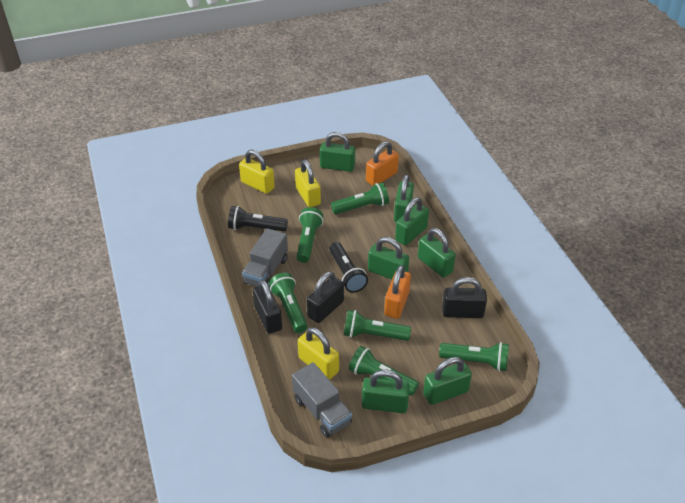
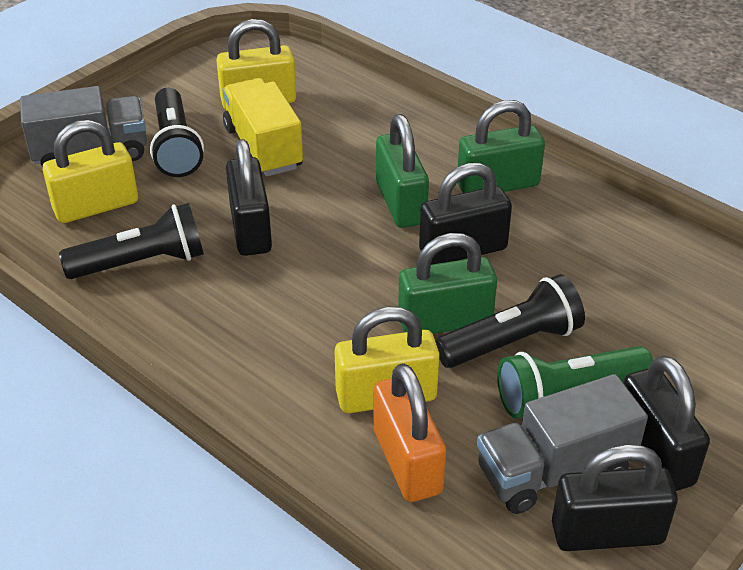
black flashlight: [228,206,288,232] [329,242,368,293] = 2 -> [59,203,204,279] [150,88,204,177] [435,274,585,368] = 3
black padlock: [253,280,282,334] [307,272,344,323] [442,277,487,318] = 3 -> [226,139,272,256] [419,163,512,265] [552,444,678,551] [624,355,710,491] = 4
green flashlight: [269,273,308,333] [296,207,323,263] [331,182,389,214] [344,310,411,341] [349,346,419,395] [439,342,509,371] = 6 -> [497,346,653,418] = 1
green padlock: [320,132,355,172] [362,370,410,413] [368,237,409,279] [394,175,414,222] [395,197,429,246] [418,228,456,278] [423,357,472,405] = 7 -> [376,114,429,228] [398,233,497,334] [458,100,545,193] = 3
orange padlock: [366,141,399,186] [384,265,411,319] = 2 -> [373,363,446,502] = 1
yellow truck: none = 0 -> [222,78,303,177] = 1

